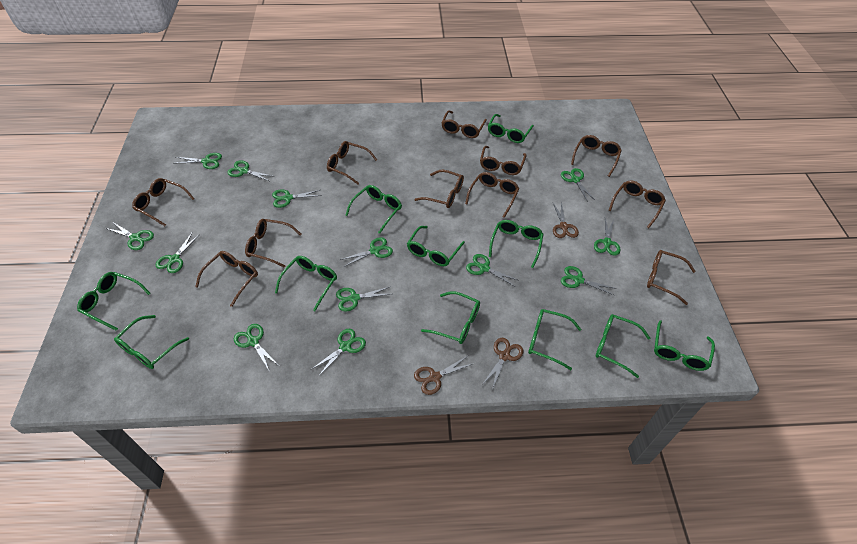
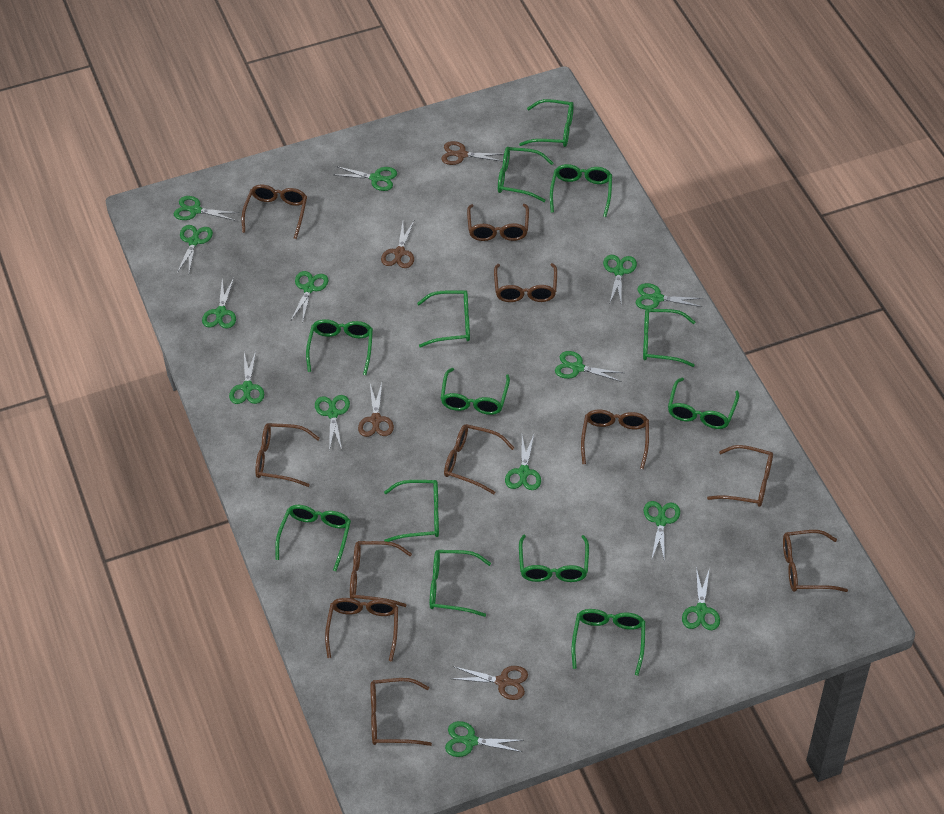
brown scissors: [414,356,474,395] [482,338,523,390] [553,201,579,238] = 3 -> [358,383,394,437] [381,221,414,268] [441,141,503,165] [451,666,528,700] = 4
green glasses: [77,272,150,331] [114,315,189,369] [275,256,337,311] [345,185,402,234] [407,226,465,266] [421,291,480,344] [488,114,534,143] [489,220,544,268] [528,309,581,370] [596,314,650,378] [654,320,715,371] = 11 -> [275,505,351,571] [306,319,373,375] [384,480,439,542] [417,290,470,348] [430,550,491,617] [441,368,510,415] [498,147,553,202] [519,99,574,147] [519,535,589,582] [550,164,612,217] [572,609,645,676] [643,309,695,367] [668,378,739,429] = 13
green scissors: [105,222,154,250] [156,233,200,273] [176,153,222,169] [227,160,275,181] [234,324,278,372] [272,189,322,208] [312,329,366,377] [336,286,391,311] [340,237,393,267] [466,254,520,286] [561,168,595,202] [561,266,617,296] [594,218,621,256] = 13 -> [174,196,239,221] [177,225,213,273] [202,278,236,329] [229,351,264,404] [291,271,328,320] [315,395,350,451] [335,166,397,191] [445,721,523,757] [505,435,541,490] [555,351,624,382] [603,255,637,302] [636,283,703,310] [643,501,680,562] [682,567,720,630] = 14

